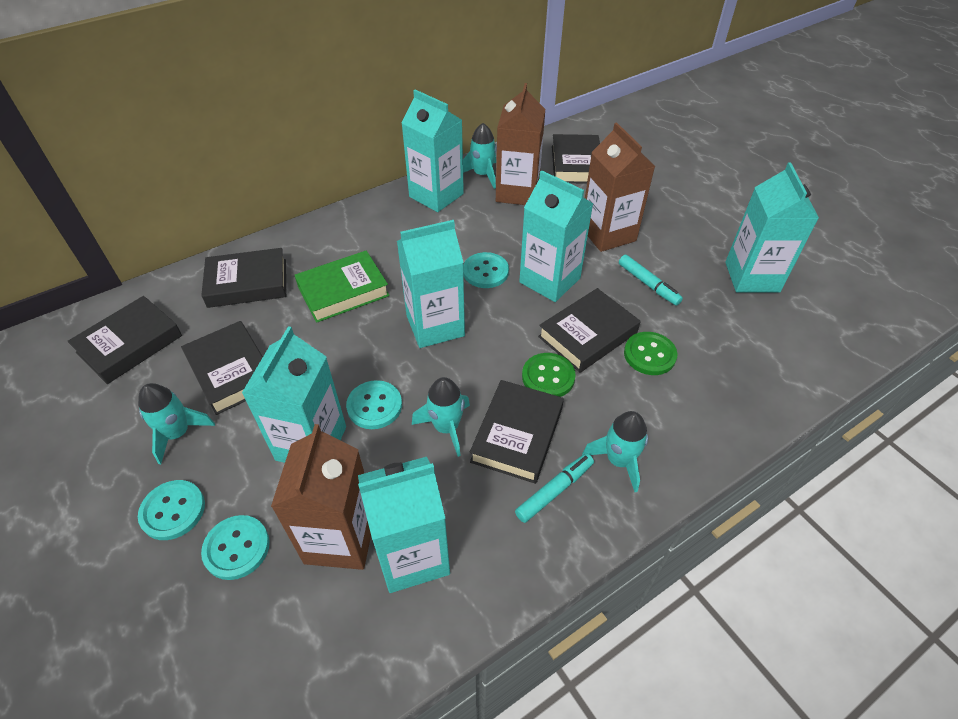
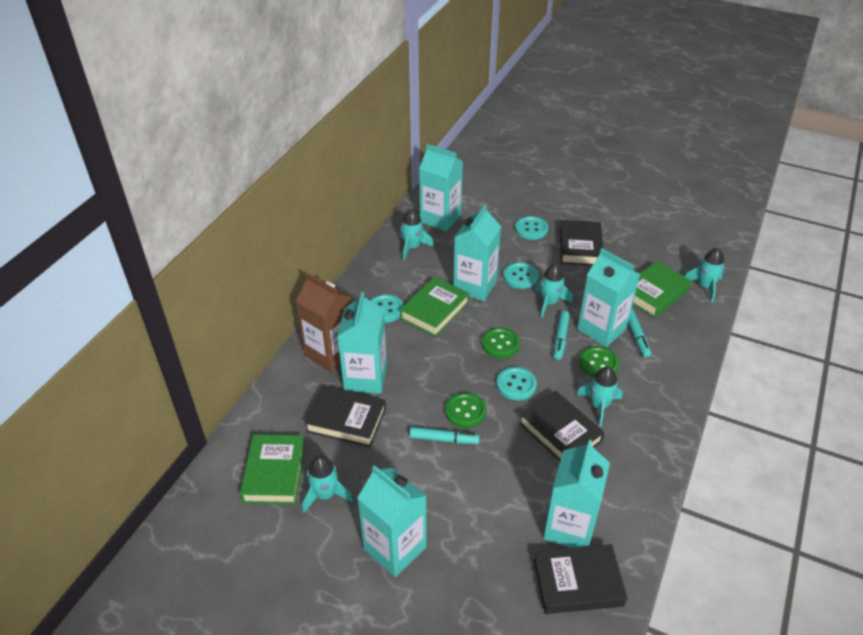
black book: [67,296,182,384] [181,321,263,415] [201,248,286,308] [470,380,564,484] [538,288,641,373] [552,134,600,184] = 6 -> [305,386,386,447] [519,391,605,461] [534,544,627,614] [560,220,603,266] = 4
brown carton: [271,424,371,570] [496,83,546,205] [585,122,655,252] = 3 -> [296,273,351,372] = 1
green book: [294,250,390,323] = 1 -> [240,434,306,504] [400,277,470,337] [633,261,692,318] = 3
green button: [522,353,576,397] [624,332,677,375] = 2 -> [445,392,486,428] [482,328,520,358] [579,346,619,377] = 3
turquoise marker: [515,453,594,523] [619,255,683,306] = 2 -> [410,427,480,444] [554,311,570,360] [628,309,651,358] = 3
turquoise rocket: [138,383,215,464] [412,377,470,457] [463,123,497,189] [582,411,648,492] = 4 -> [302,455,353,513] [400,209,434,261] [535,264,572,318] [576,367,623,427] [685,248,725,302] = 5

